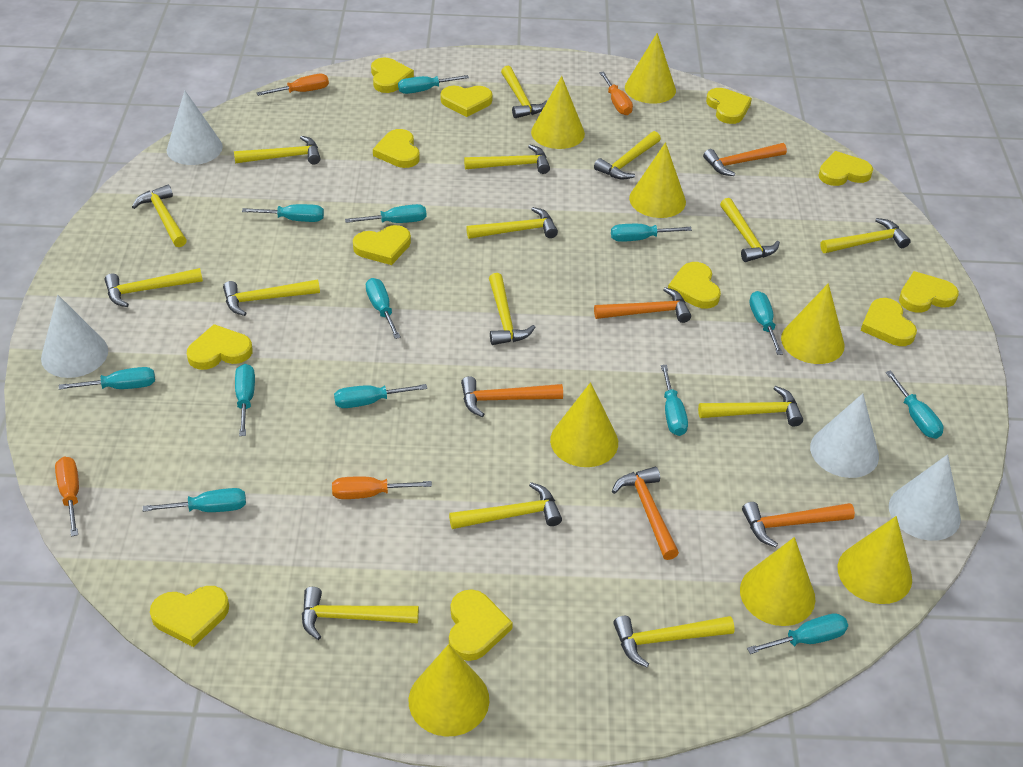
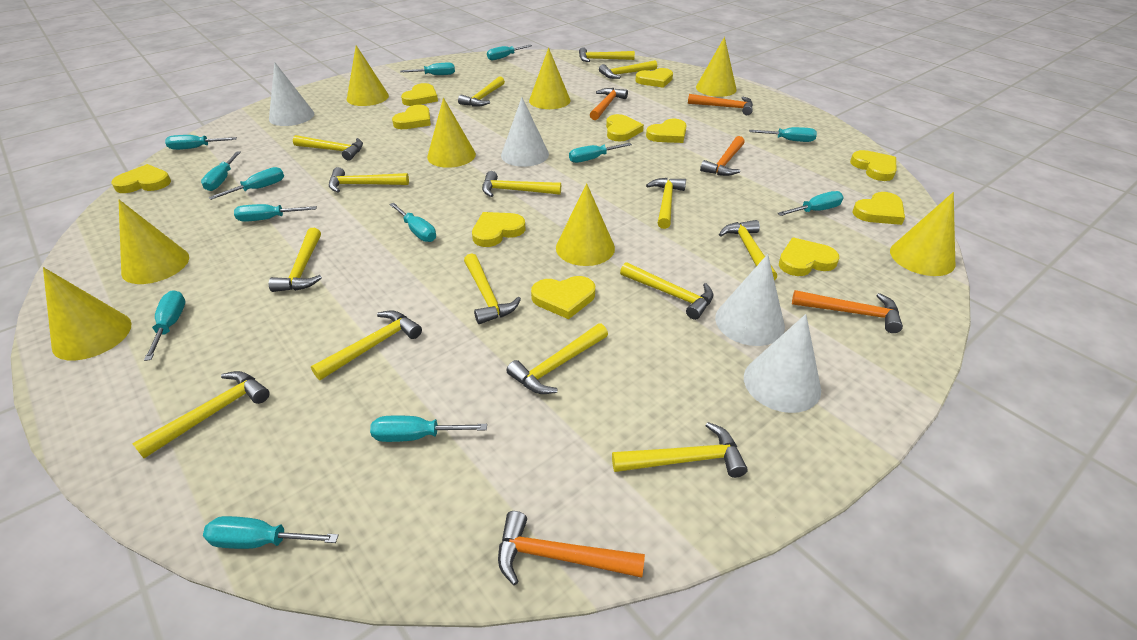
orange screwdriver: [55,457,79,537] [257,74,329,96] [332,476,432,499] [599,71,633,115] = 4 -> none = 0
yellow heart: [150,586,229,647] [187,324,253,370] [353,225,411,265] [371,57,414,93] [373,129,420,168] [441,86,493,117] [449,589,513,661] [668,262,721,309] [706,88,752,124] [818,151,873,186] [861,298,917,346] [899,271,959,313] = 12 -> [111,164,171,193] [392,105,431,129] [401,83,438,106] [472,212,525,247] [531,276,595,319] [606,114,644,142] [635,68,673,88] [646,119,687,143] [779,238,839,276] [850,150,897,181] [852,192,905,225] = 11

